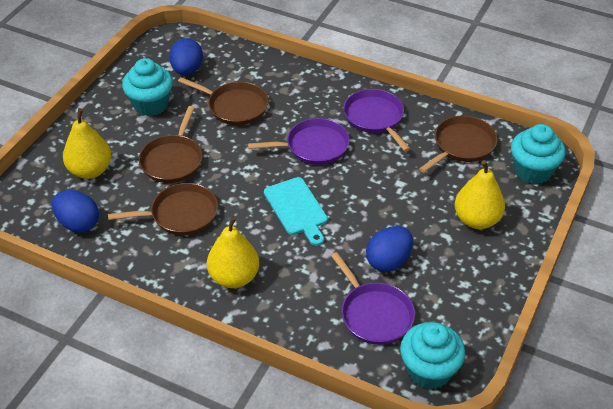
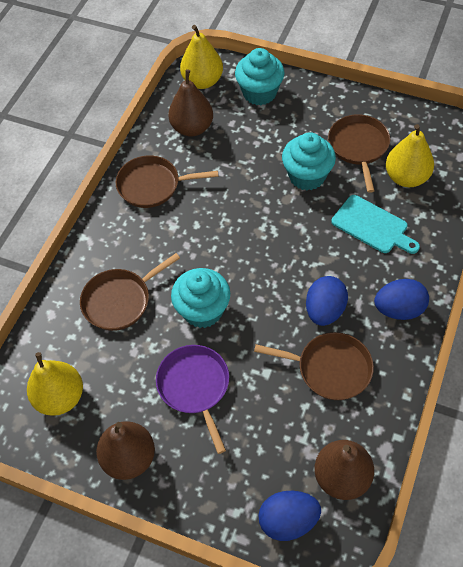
brown pear: none = 0 -> [96,421,155,480] [168,69,213,137] [314,440,374,500] = 3
purple pan: [248,118,350,165] [331,252,415,345] [343,89,410,152] = 3 -> [156,345,229,454] = 1

